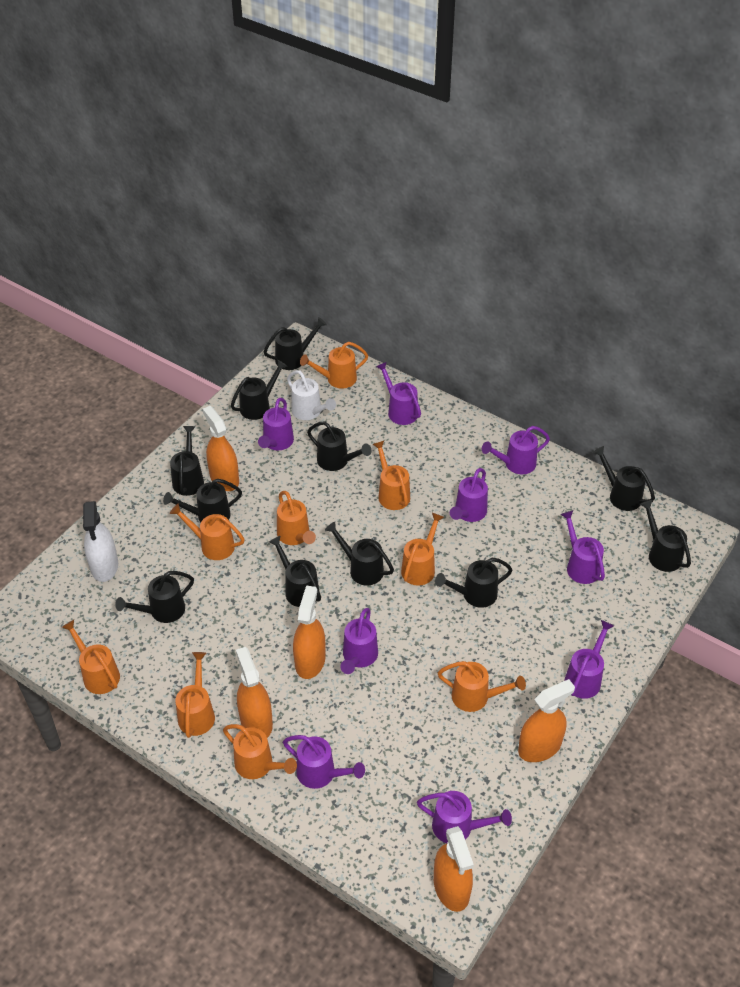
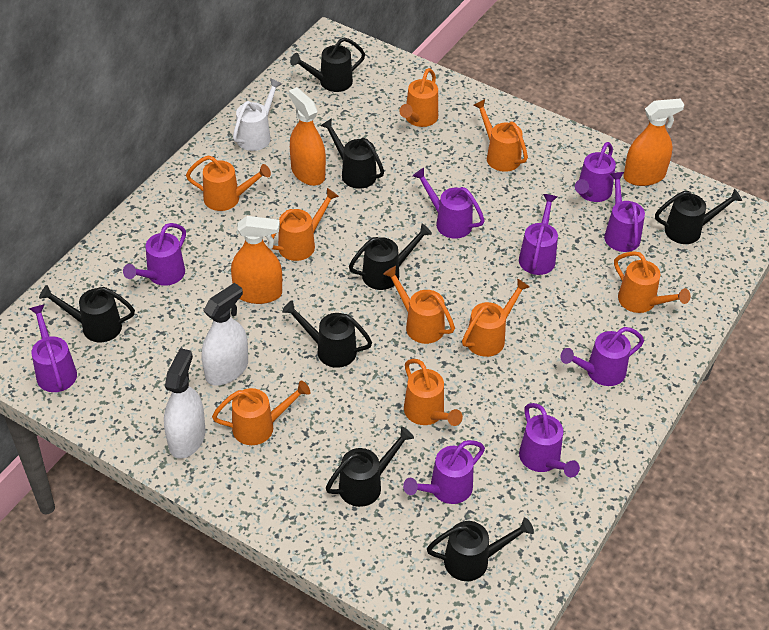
black watering can: [115,571,194,623] [163,479,242,522] [170,426,204,496] [231,360,287,420] [264,317,327,370] [269,536,321,607] [307,422,371,471] [325,522,394,586] [435,558,513,608] [593,446,655,511] [640,500,691,572] = 11 -> [39,285,135,342] [282,300,372,368] [290,37,365,92] [320,118,384,189] [326,427,414,507] [349,224,432,290] [427,518,534,581] [655,189,742,244] = 8
orange spray bottle: [203,406,239,491] [236,647,273,738] [293,585,325,679] [434,826,474,912] [518,679,575,762] = 5 -> [231,216,282,304] [289,87,326,186] [623,98,684,186] = 3
white spray bottle: [83,501,118,582] = 1 -> [164,348,206,459] [202,283,248,386] = 2

